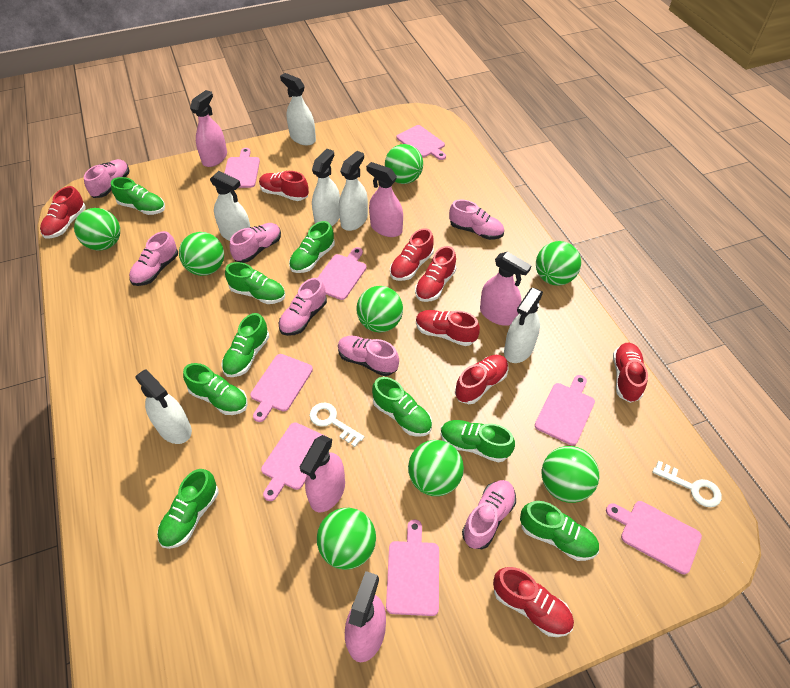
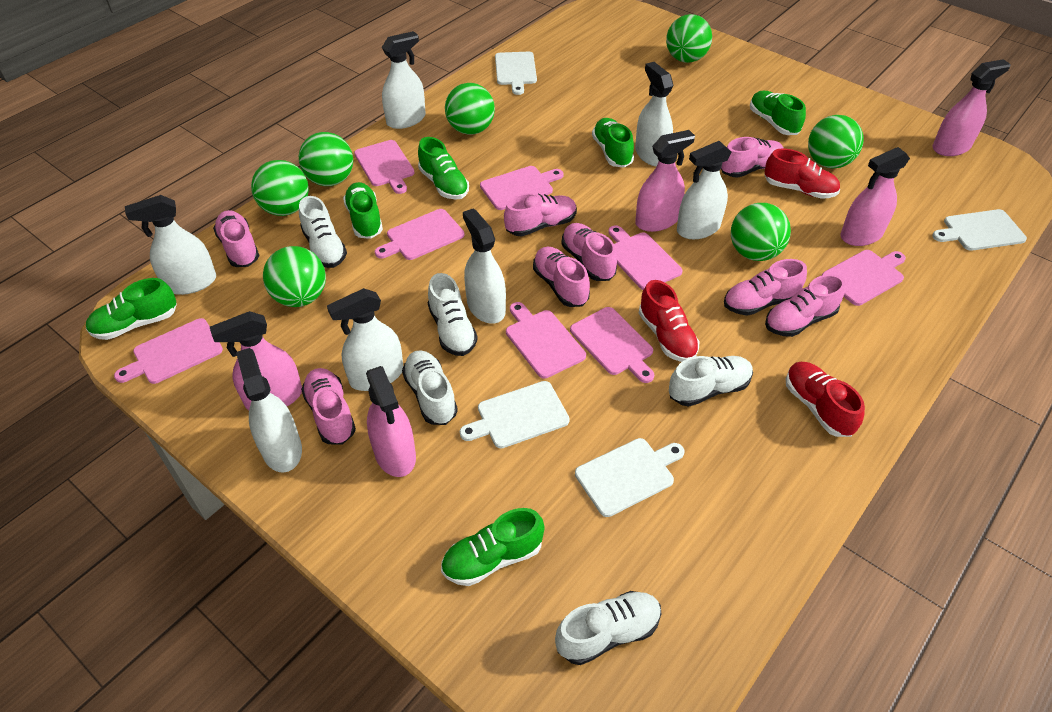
green ball: [74,208,120,251] [179,232,224,276] [317,508,376,570] [357,286,403,332] [385,144,423,184] [408,440,464,496] [536,241,581,285] [541,446,599,503] = 8 -> [251,160,309,216] [263,246,326,307] [299,132,353,186] [445,83,495,135] [666,14,712,63] [731,203,791,261] [808,115,863,168] = 7
green shoe: [111,177,165,215] [157,469,218,549] [183,363,248,415] [221,313,269,377] [225,262,285,304] [289,221,335,273] [372,377,432,437] [441,420,515,462] [520,501,599,561] = 9 -> [86,278,177,340] [343,182,383,239] [418,137,469,200] [441,508,545,586] [592,118,634,168] [750,91,806,135] = 6
pink shoe: [84,159,130,198] [129,231,178,286] [230,223,281,263] [278,278,327,336] [338,336,399,376] [449,199,504,240] [462,480,516,549] = 7 -> [213,210,260,267] [301,368,356,444] [504,193,577,236] [533,247,590,307] [561,223,617,281] [721,137,784,178] [724,259,807,316] [765,274,845,337] = 8
red shoe: [40,186,86,238] [259,171,309,201] [390,228,434,281] [415,246,456,302] [416,310,480,346] [455,355,509,404] [493,567,574,637] [613,343,648,403] = 8 -> [639,280,699,362] [764,149,840,199] [786,362,865,437] = 3
white cutting board: none = 0 -> [460,381,570,448] [495,52,537,95] [575,438,685,517] [932,209,1027,251] = 4
white key: [310,403,364,447] [653,461,722,507] = 2 -> none = 0
white shoe: none = 0 -> [299,196,347,268] [402,350,458,425] [428,273,478,356] [555,591,662,665] [669,356,753,406] = 5
white spray bottle: [136,369,192,444] [210,171,250,241] [280,73,316,146] [312,149,340,226] [339,151,368,231] [504,288,543,363] = 6 -> [125,195,216,295] [236,348,302,473] [327,288,403,391] [382,31,426,129] [463,208,506,324] [635,62,673,166] [677,141,731,239] = 7

